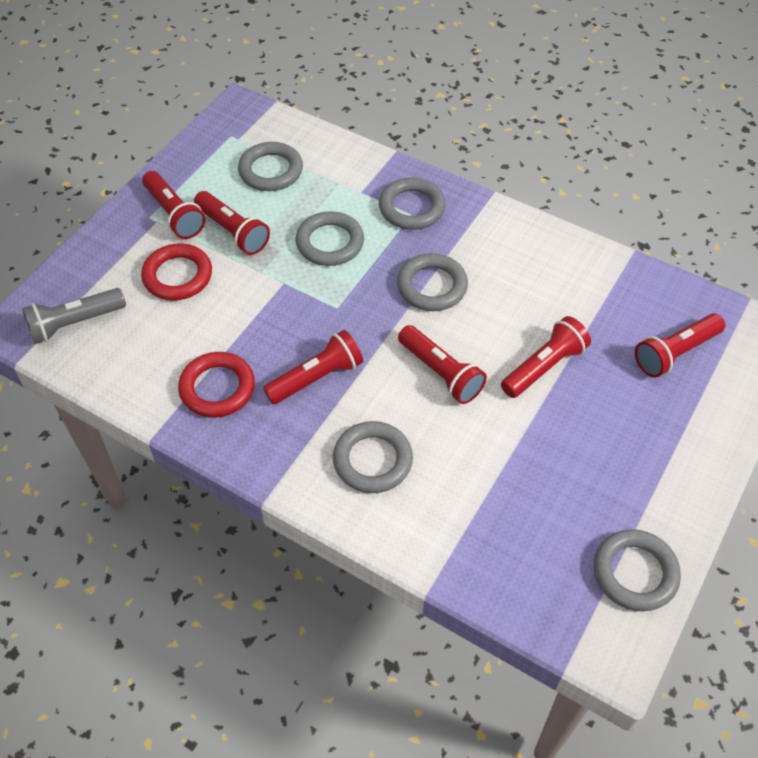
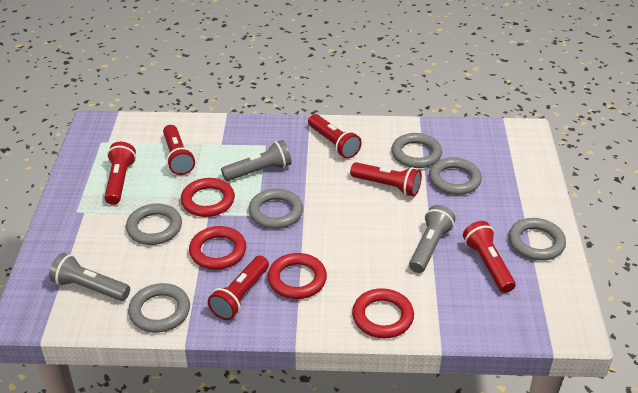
grey flashlight: [22,288,126,344] = 1 -> [49,253,130,301] [221,140,292,181] [409,205,456,273] = 3
red ring: [141,243,212,301] [178,352,255,418] = 2 -> [181,178,235,217] [189,226,246,270] [268,253,327,299] [352,288,414,338] = 4

